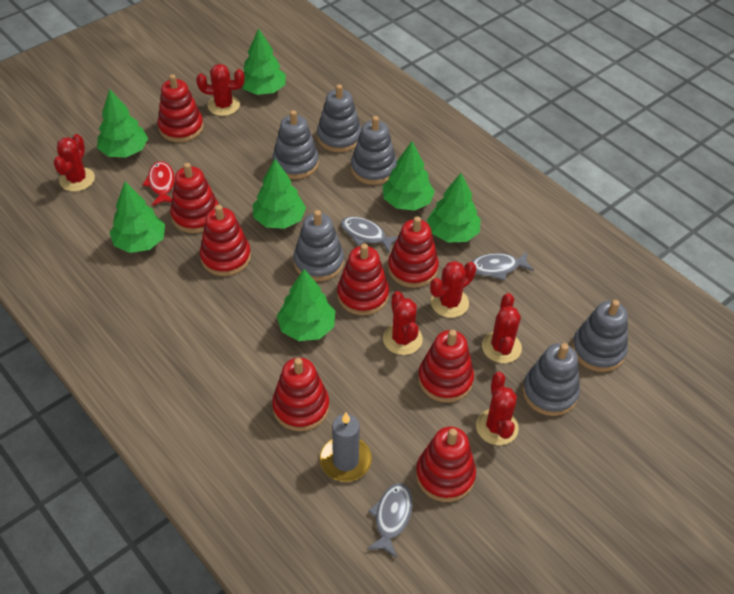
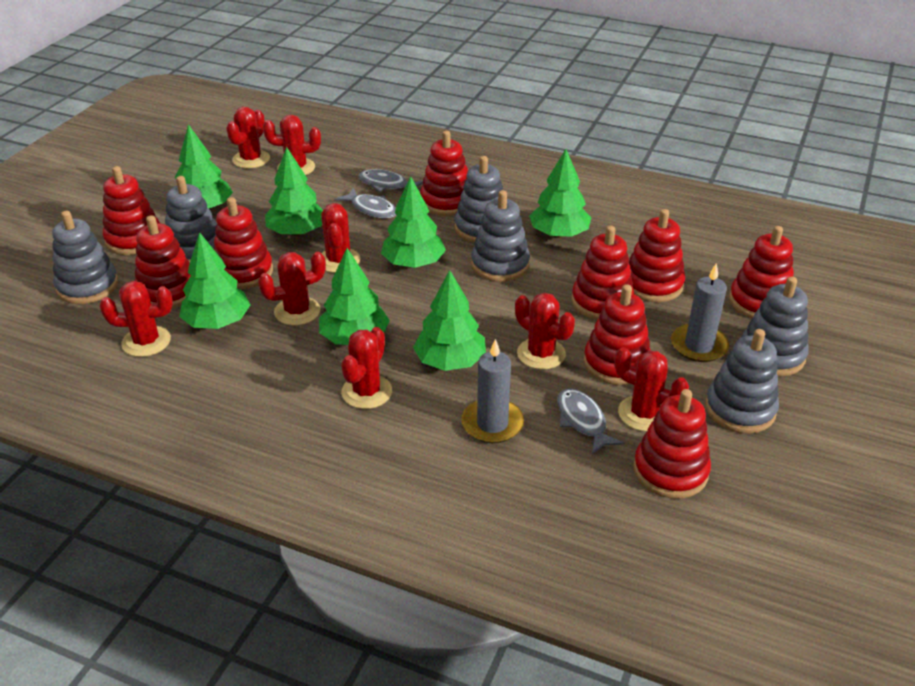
grey candle: [320,413,372,482] = 1 -> [461,339,524,443] [671,263,729,362] = 2
red cactus: [54,134,95,192] [196,64,245,116] [383,291,423,355] [430,261,476,318] [476,372,519,445] [482,293,522,363] = 6 -> [99,281,173,357] [226,107,270,169] [258,252,326,326] [263,115,321,175] [321,203,360,273] [341,327,392,409] [515,293,575,370] [614,347,689,432] = 8
red fish: [143,161,175,206] = 1 -> none = 0
red stacking toy: [158,74,204,142] [170,163,219,233] [200,205,251,276] [272,358,329,431] [337,244,389,315] [388,216,439,288] [416,427,476,502] [418,330,474,403] = 8 -> [103,166,160,255] [135,215,191,308] [214,197,273,289] [420,131,468,216] [572,226,634,320] [584,284,651,385] [629,209,685,302] [633,389,711,499] [729,226,794,319] = 9

